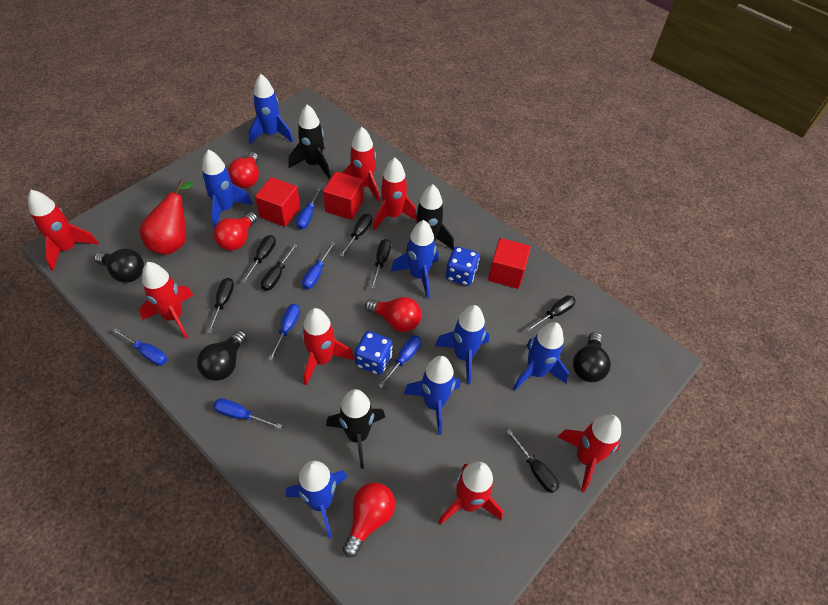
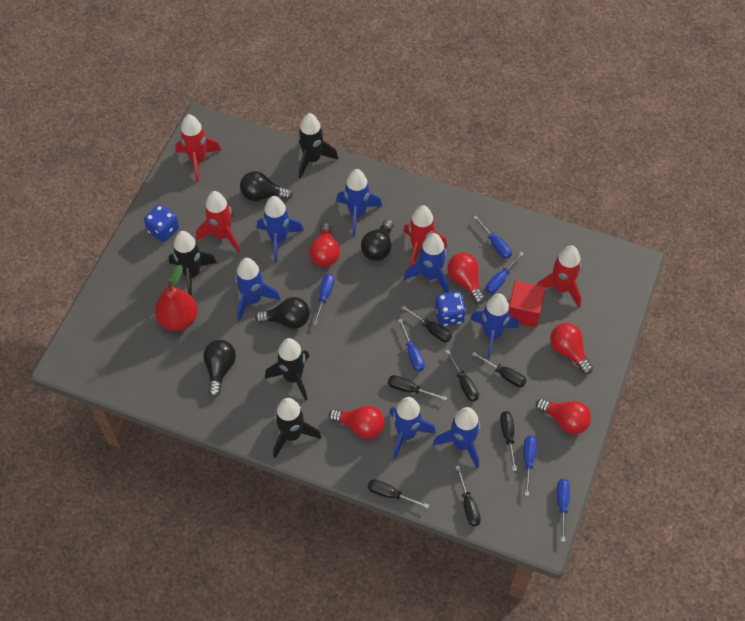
black light bulb: [94,249,144,283] [197,330,247,381] [573,332,611,382] = 3 -> [203,340,236,397] [240,171,293,201] [255,297,310,329] [361,219,394,261] = 4
black rocket: [288,105,331,179] [326,389,385,469] [406,184,454,252] = 3 -> [169,231,217,296] [265,338,310,401] [273,398,321,458] [298,113,338,178] = 4
red cube: [255,177,300,227] [323,172,364,220] [488,238,531,289] = 3 -> [509,281,546,328] = 1
red light bulb: [213,212,258,251] [228,152,259,188] [343,482,395,558] [365,297,421,332] = 4 -> [309,223,340,267] [329,405,384,439] [447,253,485,304] [536,399,591,434] [550,323,593,374] = 5
red rocket: [28,190,99,271] [139,262,193,339] [302,308,354,386] [342,127,379,202] [373,157,417,230] [438,462,503,525] [558,414,621,492] = 7 -> [175,114,221,182] [196,191,240,253] [403,205,447,267] [537,246,581,308] = 4

